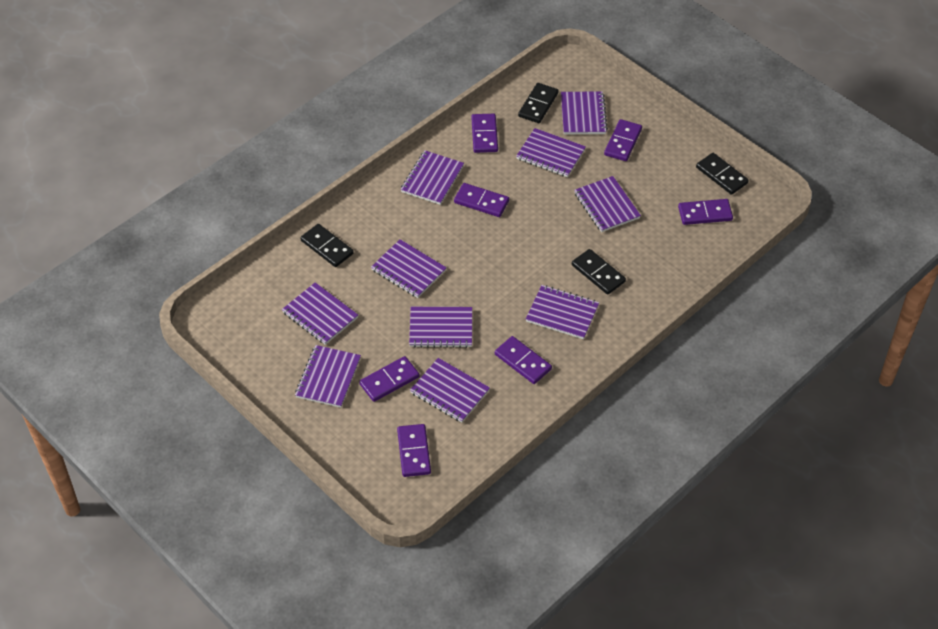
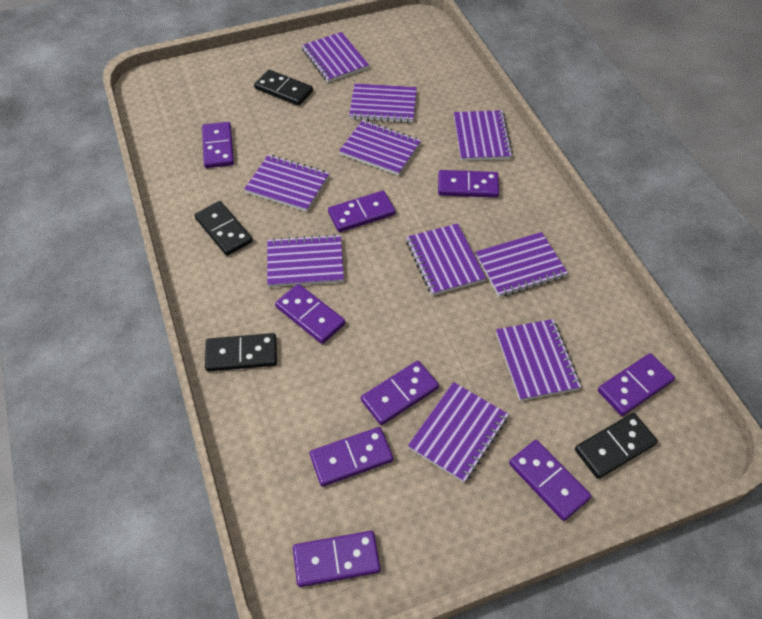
purple domino: [359,356,419,402] [397,424,431,477] [454,183,509,217] [471,114,498,153] [495,336,552,384] [604,119,642,161] [678,199,733,225] = 7 -> [202,122,234,168] [275,284,345,344] [293,531,381,587] [310,427,393,487] [328,191,395,232] [361,361,439,425] [438,170,499,198] [509,440,591,521] [598,353,675,416] = 9

